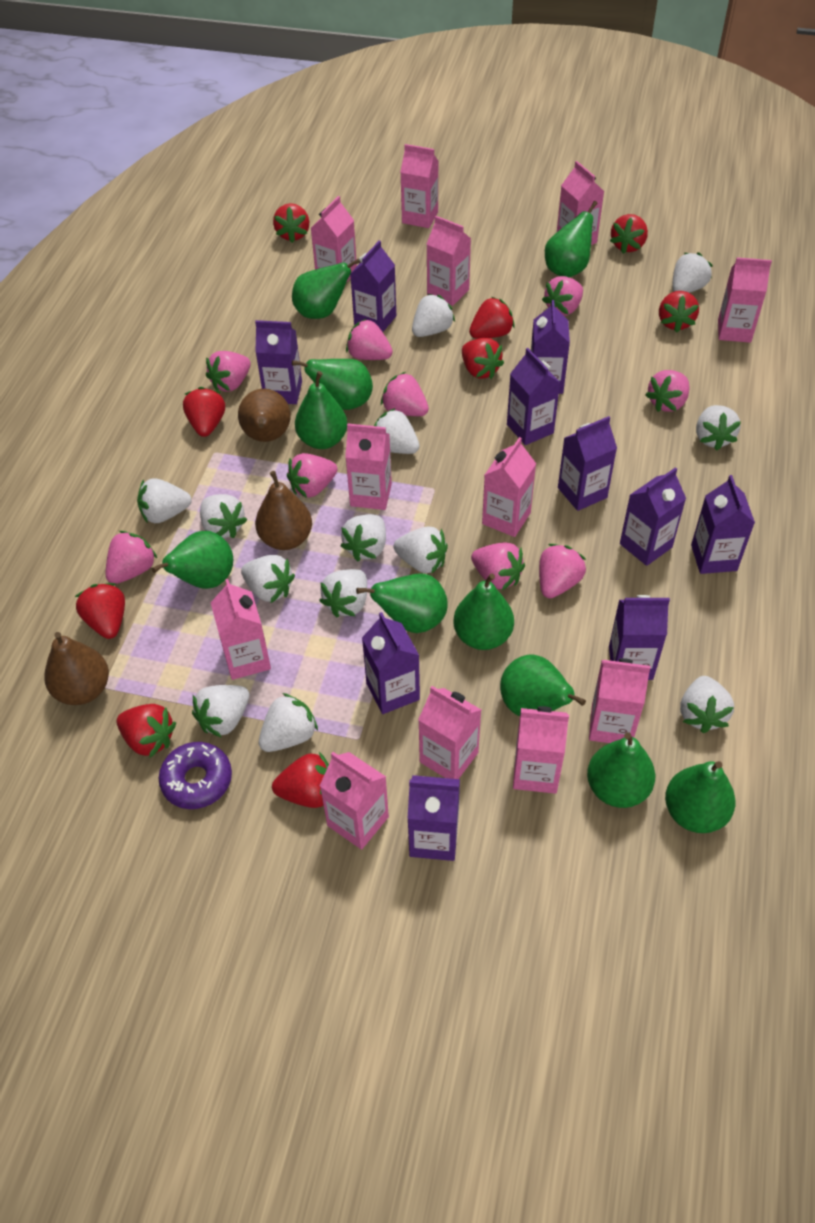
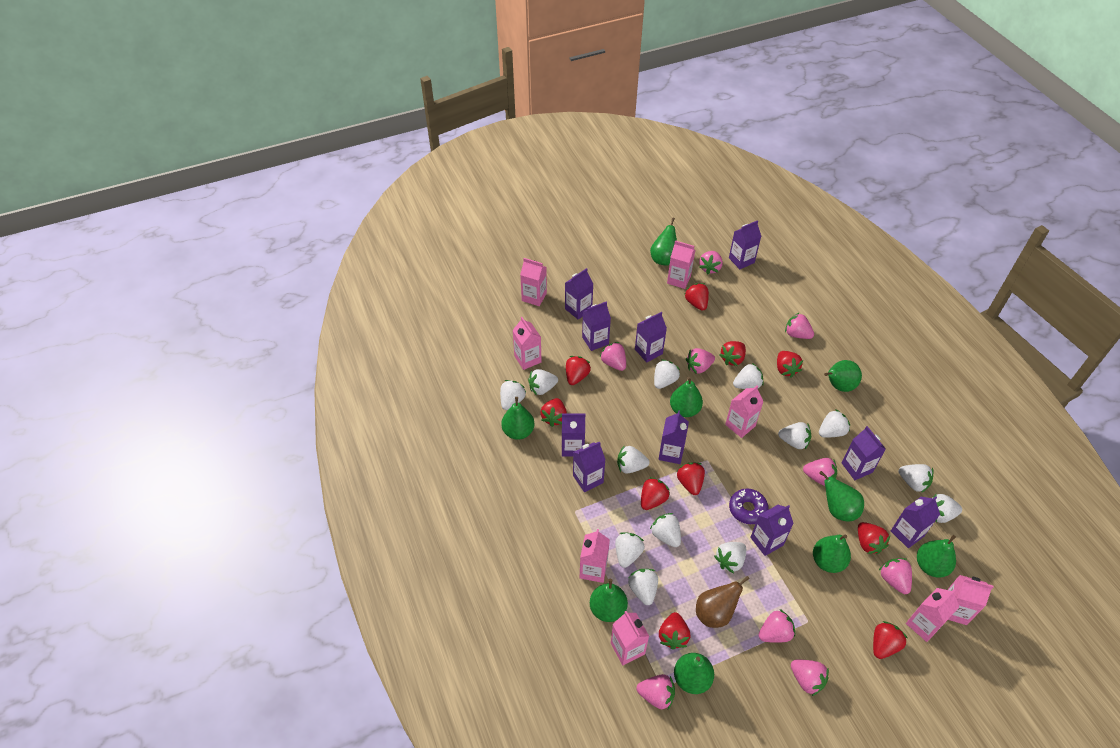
brown pear: [44,632,109,705] [238,389,291,442] [255,471,312,550] = 3 -> [696,576,750,628] = 1
green pear: [152,531,233,589] [292,258,360,319] [292,359,373,410] [295,371,347,449] [356,573,448,633] [453,573,514,650] [500,655,586,716] [545,201,597,277] [587,732,655,808] [665,761,735,833] = 10 -> [501,397,535,440] [590,579,628,622] [650,218,677,266] [670,377,703,417] [674,653,714,694] [813,535,851,573] [819,471,864,521] [824,360,862,392] [917,535,956,578] = 9
pink carton: [210,579,271,680] [311,196,357,283] [320,752,389,850] [345,424,392,510] [400,144,438,228] [418,686,481,779] [427,216,471,306] [482,437,536,537] [513,706,569,794] [557,161,604,245] [589,658,651,743] [718,258,772,343] = 12 -> [512,317,542,370] [520,258,547,306] [579,529,610,583] [611,611,649,665] [667,240,695,289] [725,385,764,438] [906,588,959,642] [947,575,994,625] = 8
red strawberry: [75,583,125,639] [117,704,176,757] [183,387,225,437] [272,752,329,808] [273,203,309,243] [462,338,504,379] [469,297,515,339] [610,214,648,254] [659,291,699,333] = 9 -> [540,398,567,427] [566,356,591,385] [641,477,670,510] [659,612,690,650] [677,463,705,495] [684,283,709,311] [719,341,746,366] [777,351,803,377] [858,522,891,554] [873,621,907,659] = 10

